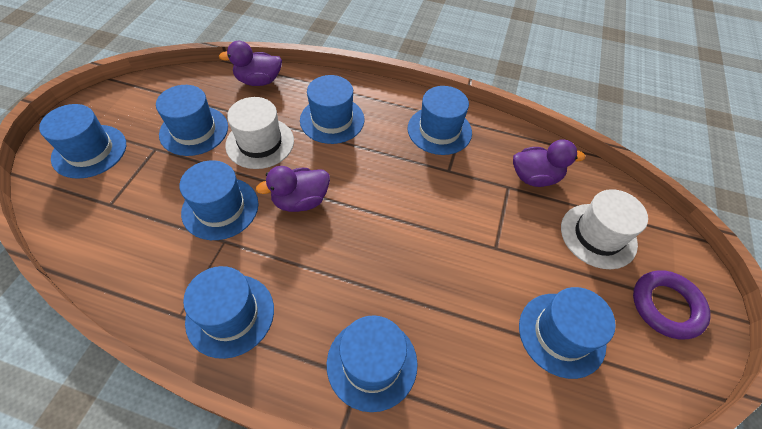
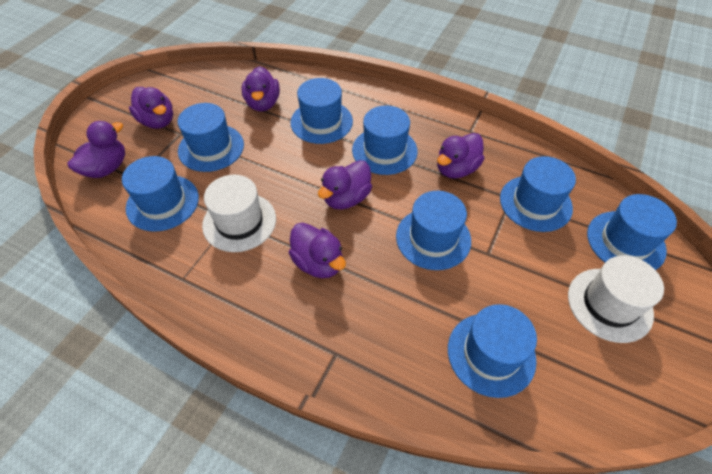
purple duck: [219,41,282,86] [256,166,330,212] [513,139,585,187] = 3 -> [67,121,125,178] [129,87,173,129] [242,66,280,112] [289,222,346,278] [318,160,372,209] [437,133,484,179] = 6
purple ring: [633,270,711,339] = 1 -> none = 0

